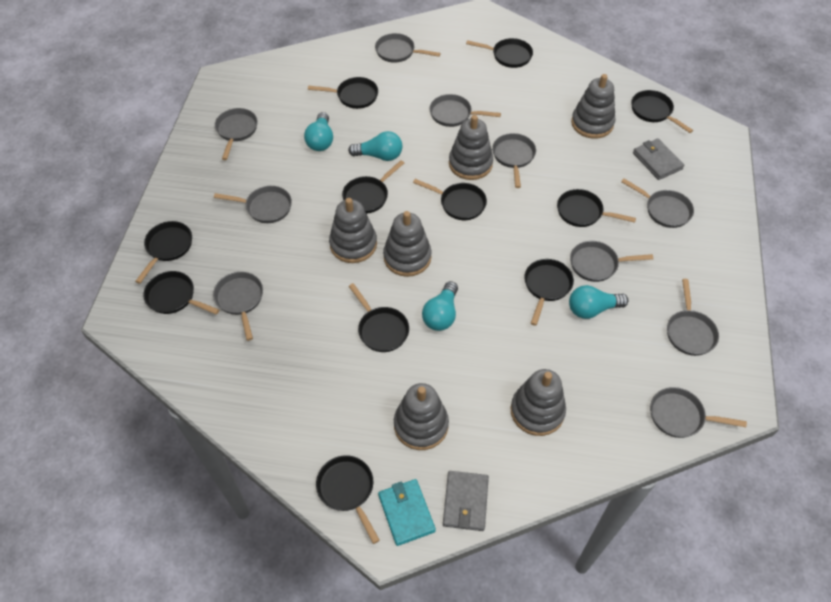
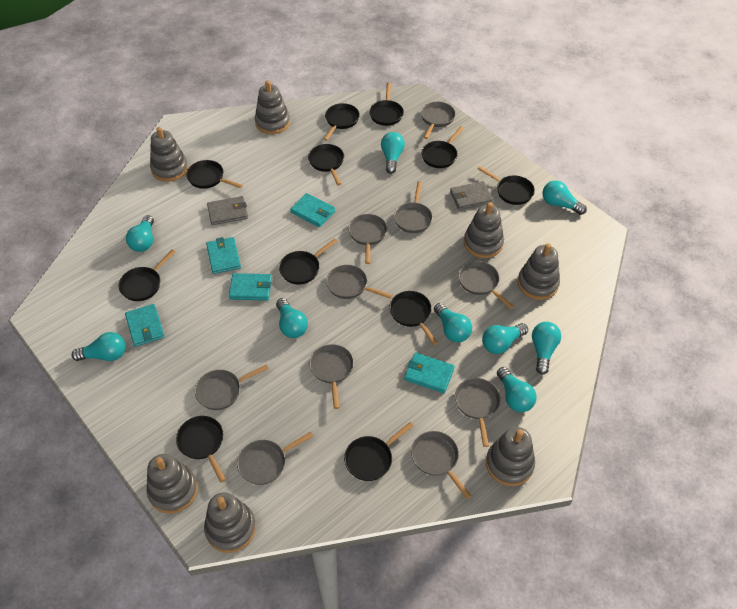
grey stacking toy: [329,198,377,263] [383,211,432,277] [394,383,449,450] [449,115,493,180] [510,369,566,436] [571,74,615,139] = 6 -> [146,454,198,514] [150,127,188,182] [204,492,256,553] [255,81,290,134] [464,202,504,258] [486,427,535,486] [517,243,560,300] = 7
turquoise light bulb: [304,112,333,151] [348,131,402,161] [422,281,458,331] [569,285,628,319] = 4 -> [72,332,126,361] [126,215,154,252] [276,298,308,338] [381,132,405,174] [434,303,472,342] [482,323,528,354] [497,367,537,412] [532,322,561,375] [542,180,587,215] = 9
turquoise wallet: [378,479,436,546] = 1 -> [125,304,165,347] [206,237,241,274] [229,273,272,301] [290,193,335,227] [404,353,455,393] = 5

